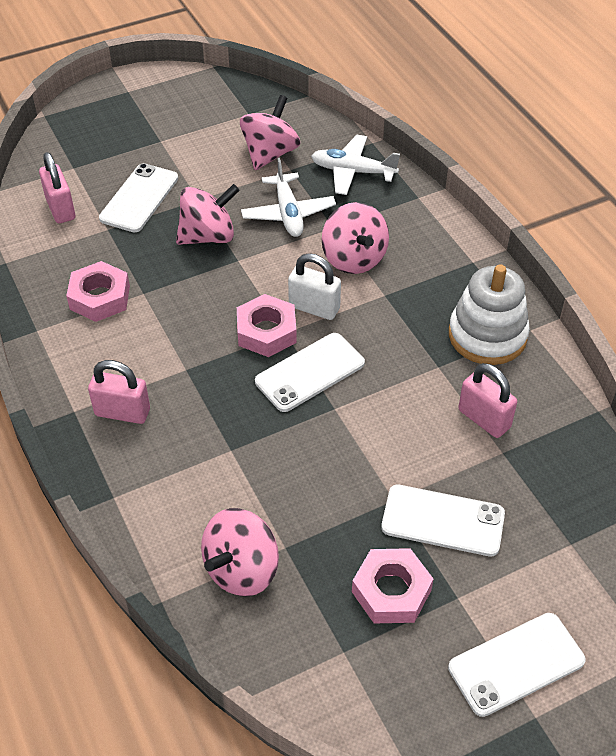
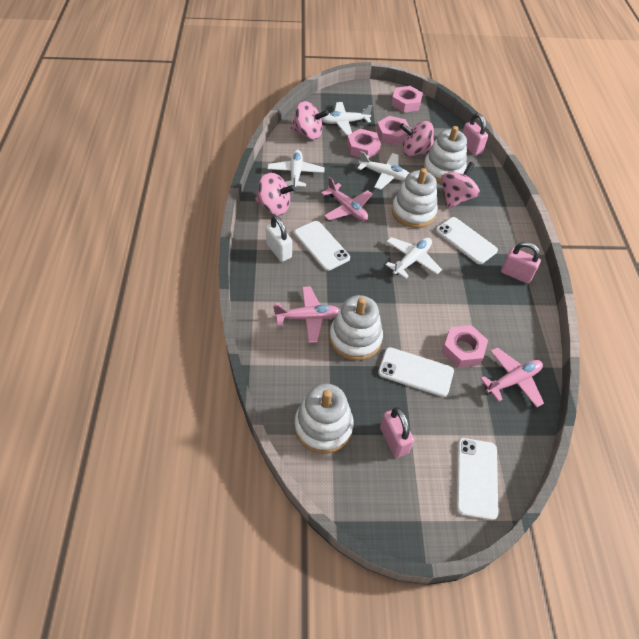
pink nut: [66,261,130,322] [237,294,297,357] [352,548,433,624] = 3 -> [347,129,381,158] [376,116,410,145] [391,86,423,113] [442,325,488,368] = 4
pink plane: none = 0 -> [273,286,340,343] [321,177,373,221] [480,347,544,407] = 3
white plane: [241,158,336,237] [311,135,400,195] = 2 -> [268,150,325,187] [321,102,372,135] [358,151,409,190] [386,237,442,278] = 4
white stacking toy: [449,264,530,365] = 1 -> [294,384,354,454] [329,295,383,361] [392,168,438,228] [423,126,467,184] = 4

